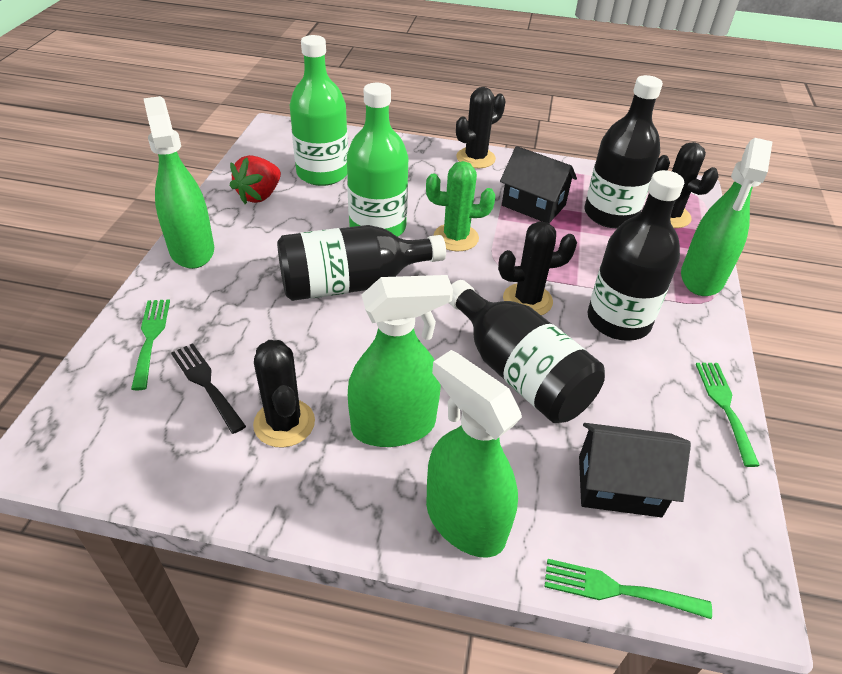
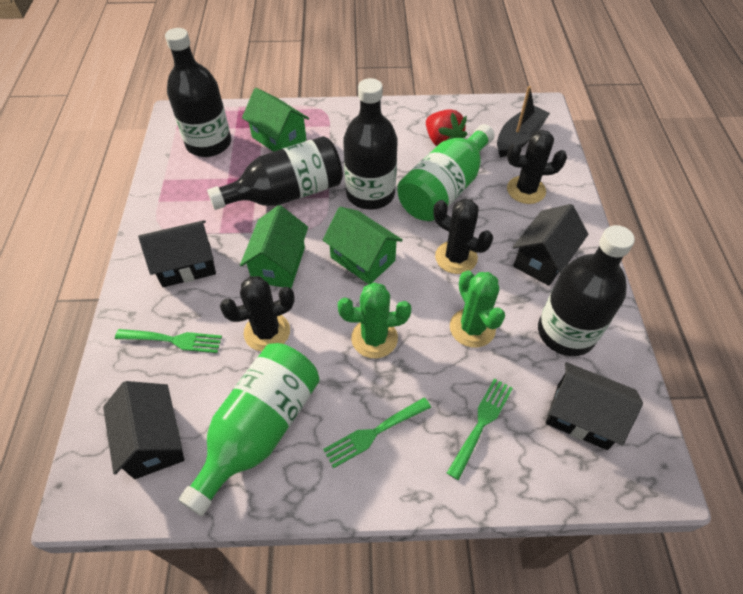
black boat: none = 0 -> [497,86,550,158] = 1
black cactus: [253,340,315,448] [456,87,506,168] [498,221,577,315] [654,142,718,228] = 4 -> [220,276,295,352] [433,198,493,274] [507,130,567,204] = 3
black fork: [171,343,246,434] = 1 -> none = 0
black house: [500,146,577,223] [579,423,691,517] = 2 -> [103,381,184,479] [138,220,216,287] [513,204,588,286] [545,362,643,450] = 4
green cactus: [426,161,495,251] = 1 -> [338,282,411,358] [450,270,505,348] = 2
green house: none = 0 -> [240,205,308,288] [242,88,310,152] [323,207,403,284] = 3
green spray bottle: [143,96,214,269] [348,275,453,447] [426,350,522,558] [681,138,773,296] = 4 -> none = 0

